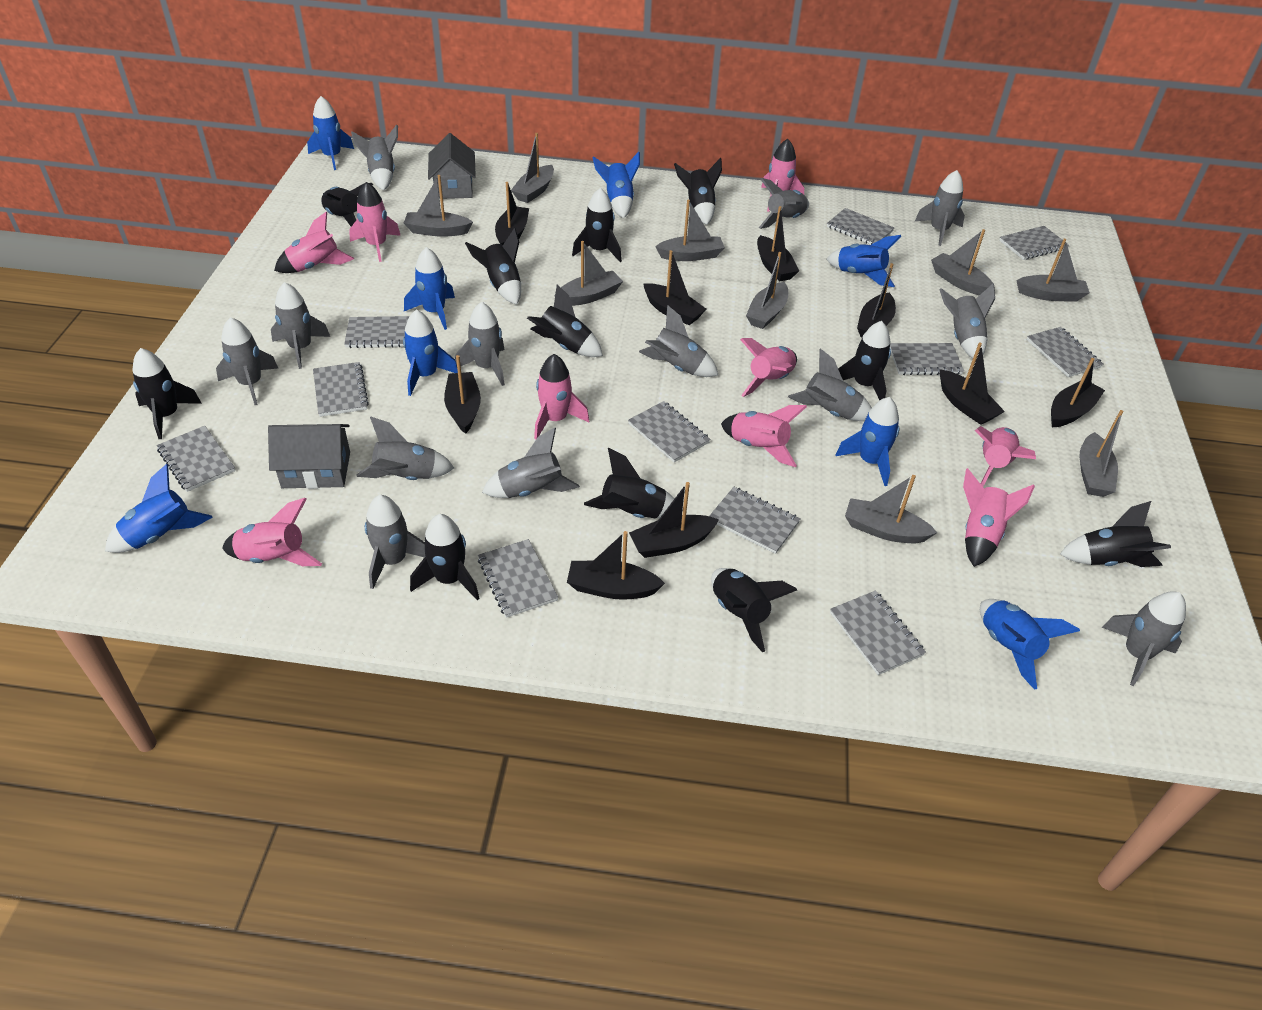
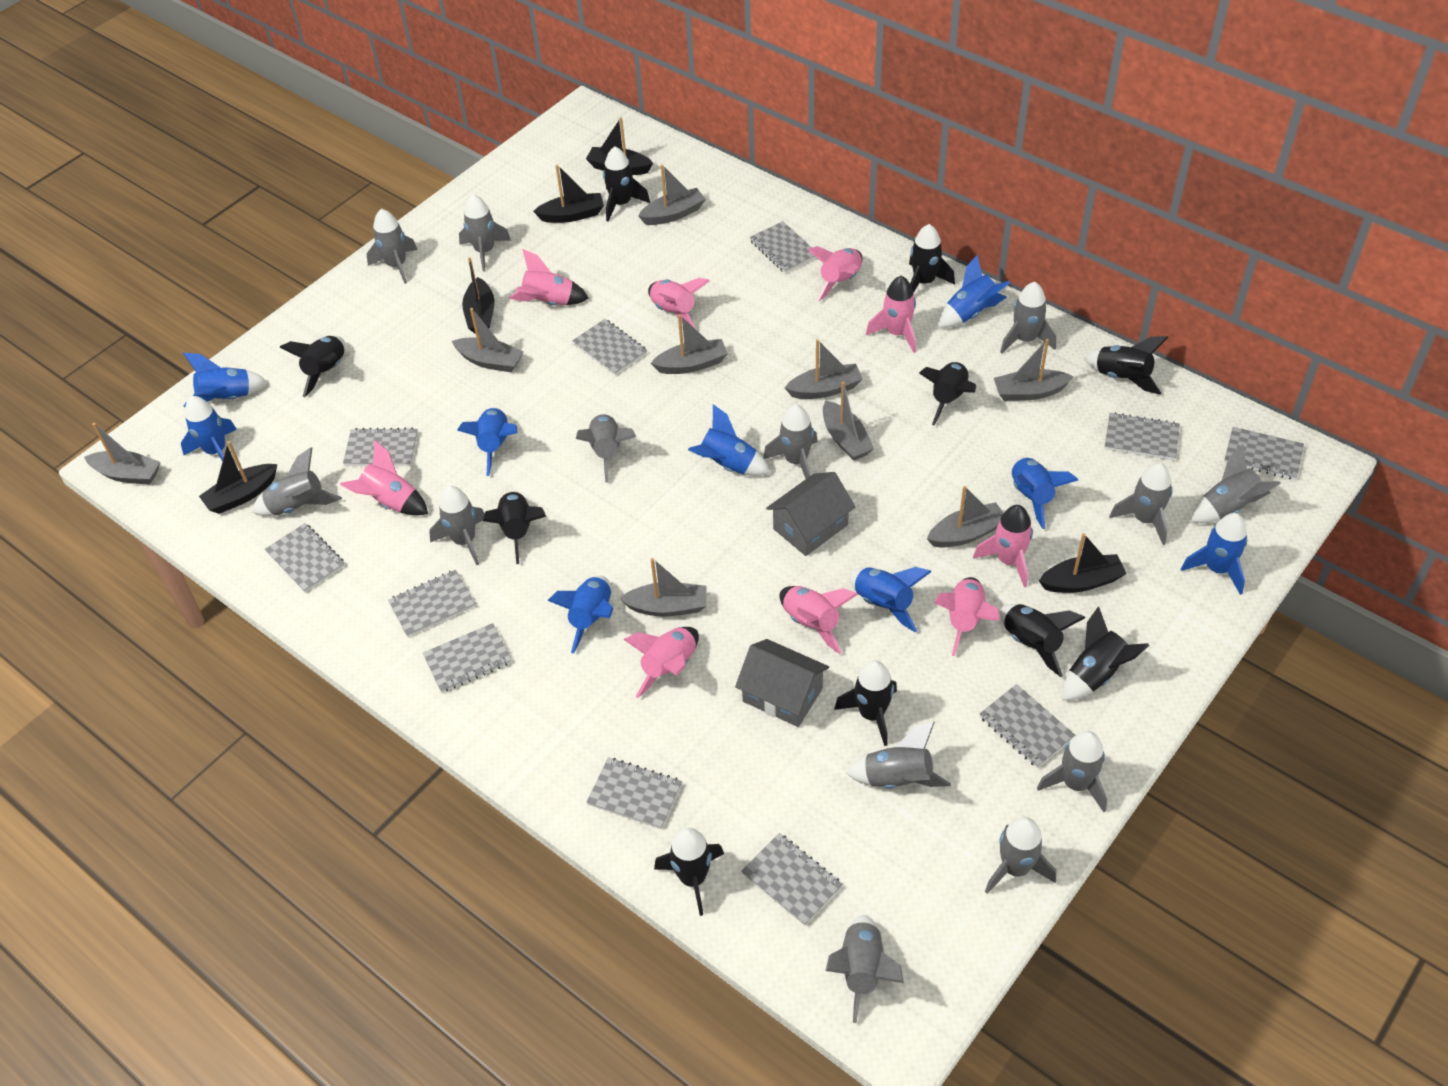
black boat: [444,355,481,434] [495,182,529,246] [567,531,665,600] [629,482,719,558] [643,250,706,325] [757,206,799,281] [857,263,896,337] [940,342,1005,425] [1051,358,1105,427] = 9 -> [199,441,277,514] [462,257,495,334] [533,165,604,223] [586,117,653,175] [1039,533,1127,593] = 5
black rocket: [132,348,202,439] [321,183,373,227] [410,514,479,600] [465,228,521,305] [527,284,603,357] [572,188,622,262] [584,448,675,518] [674,158,722,225] [711,568,797,652] [838,321,891,401] [1060,501,1171,567] = 11 -> [279,336,346,397] [483,491,546,564] [603,146,650,222] [654,828,724,916] [834,661,897,746] [909,224,955,293] [919,362,976,426] [1000,604,1085,677] [1063,606,1150,700] [1084,336,1168,395] = 10
blue rocket: [105,464,213,553] [307,96,354,170] [403,309,458,396] [404,247,455,330] [593,152,640,218] [826,235,901,287] [835,397,899,486] [980,599,1080,689] = 8 -> [181,396,237,462] [183,352,267,407] [457,408,517,476] [547,575,613,654] [688,404,770,476] [849,567,931,632] [938,255,1010,328] [1012,457,1079,529] [1181,513,1248,595] = 9

